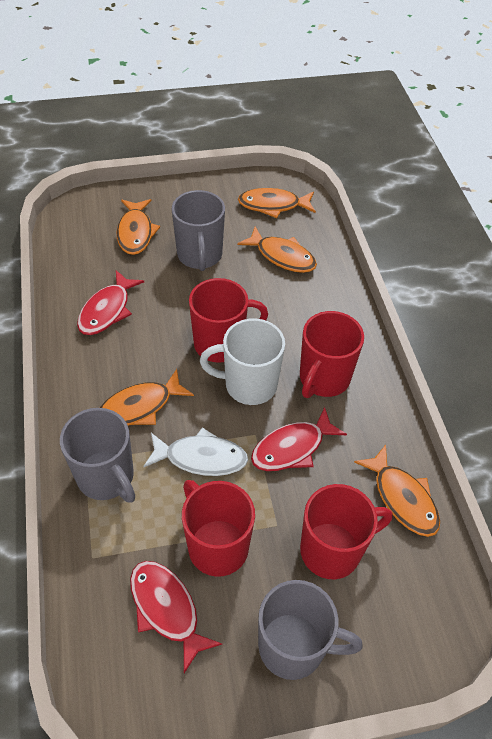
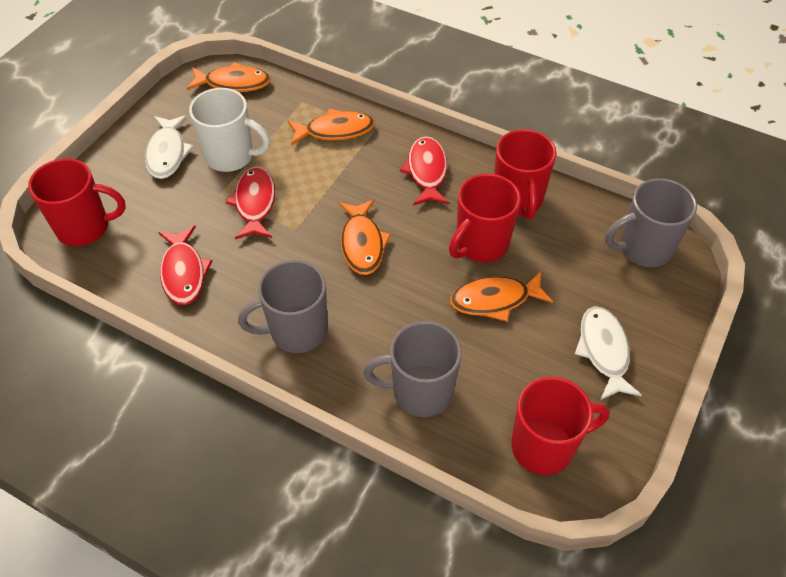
orange fish: [100,369,194,426] [116,199,160,255] [237,227,317,273] [238,188,316,218] [354,445,440,537] = 5 -> [186,62,271,92] [288,109,375,145] [339,199,391,275] [450,271,553,322] = 4
white fish: [143,427,248,476] = 1 -> [145,115,194,179] [575,306,642,400] = 2

